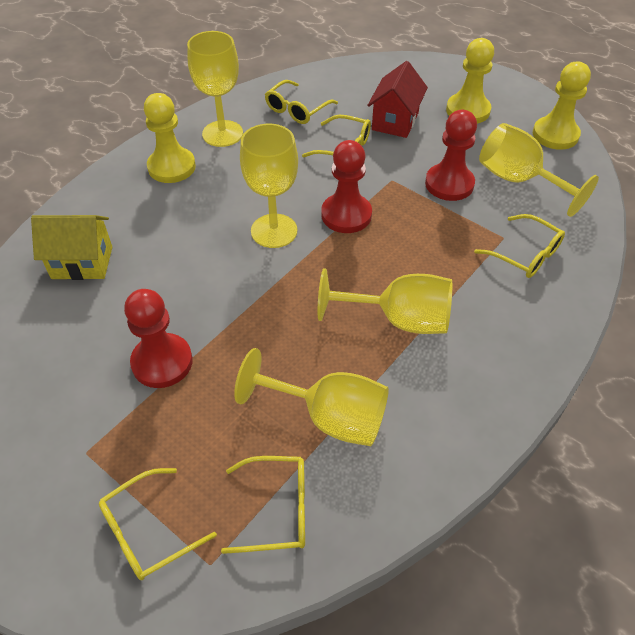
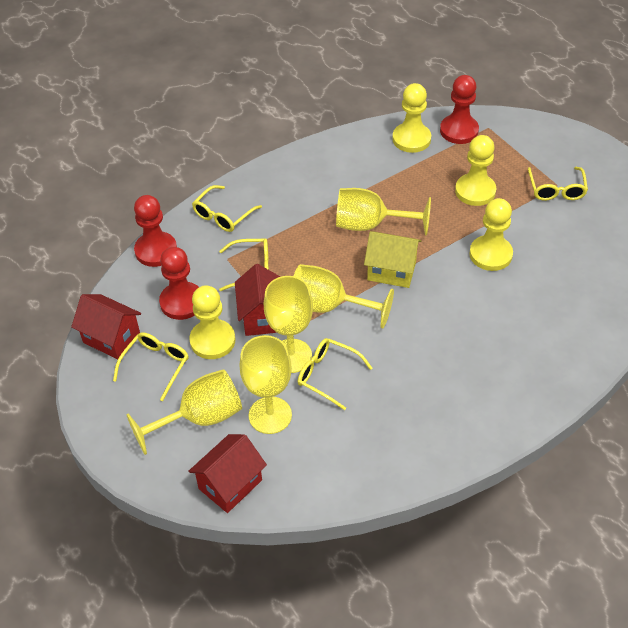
red house: [367,61,428,138] = 1 -> [71,294,141,359] [188,434,267,513] [235,264,280,336] = 3
yellow pawn: [144,93,196,183] [446,38,494,124] [533,62,591,150] = 3 -> [189,285,235,359] [392,83,431,153] [455,135,496,206] [469,198,513,271] = 4

